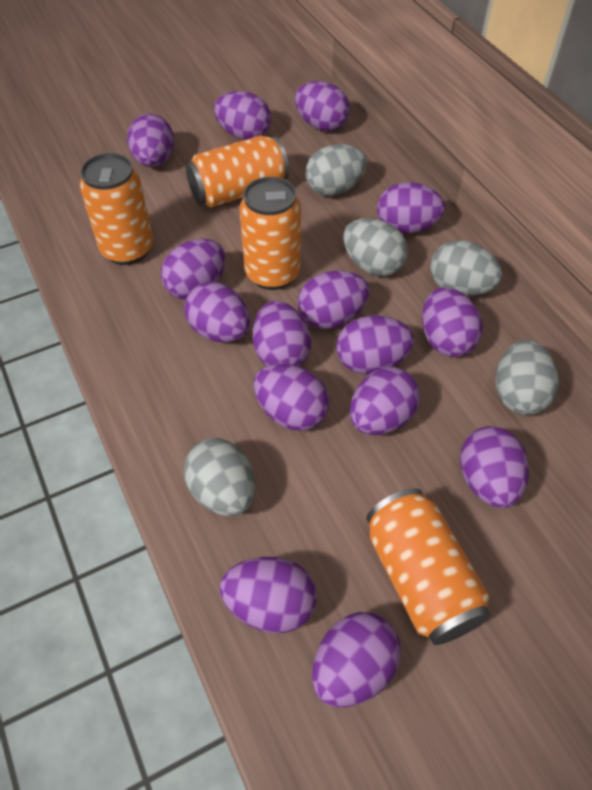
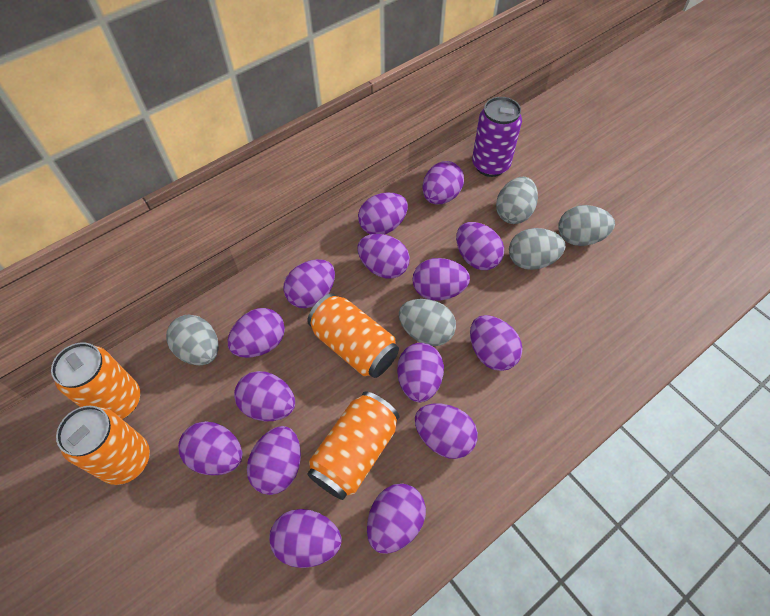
purple can: none = 0 -> [472,97,522,177] = 1

